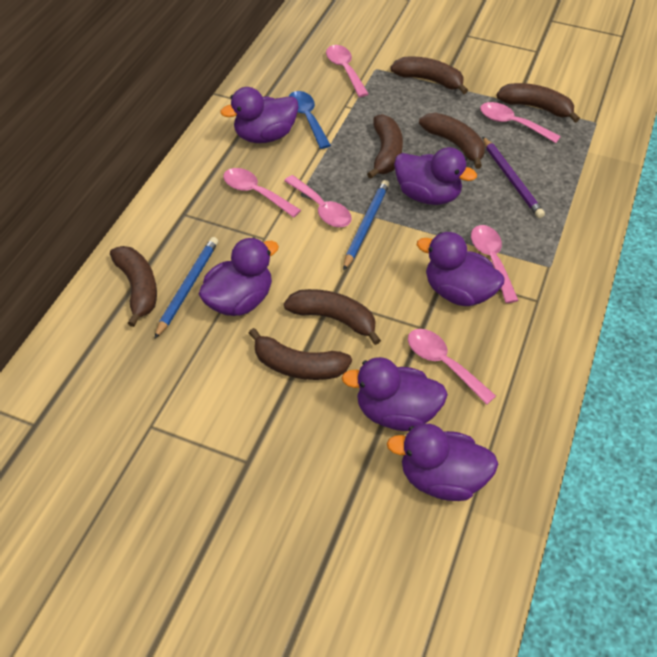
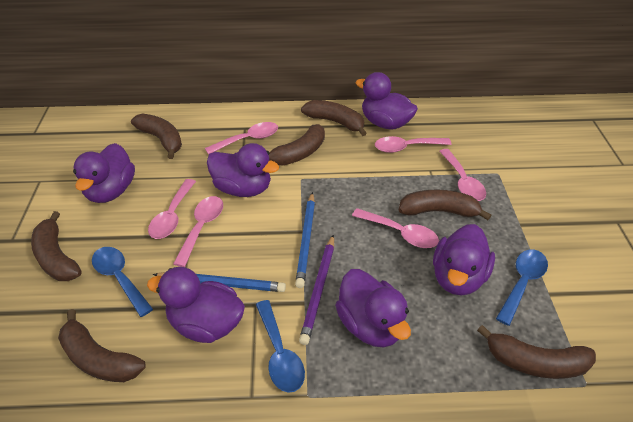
blue spoon: [289,91,331,149] = 1 -> [92,247,153,317] [256,300,305,393] [496,250,548,326] = 3

